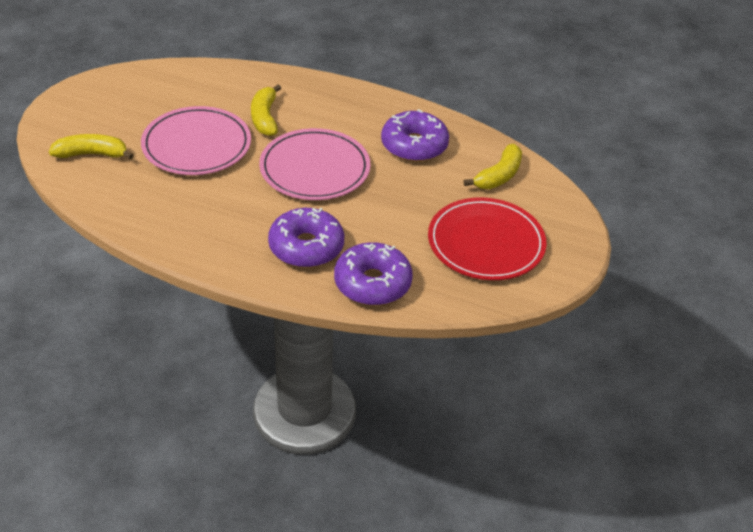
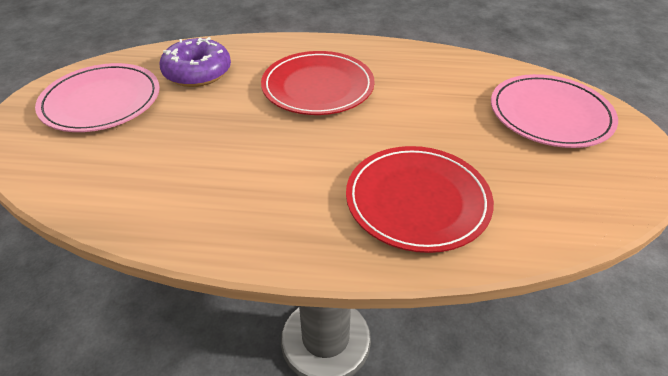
purple donut: [268,208,344,267] [334,242,413,305] [381,109,449,162] = 3 -> [160,37,231,87] = 1
red plate: [428,197,546,280] = 1 -> [261,51,375,115] [346,146,494,253] = 2
yellow banana: [49,134,134,160] [251,84,281,136] [464,144,522,189] = 3 -> none = 0

